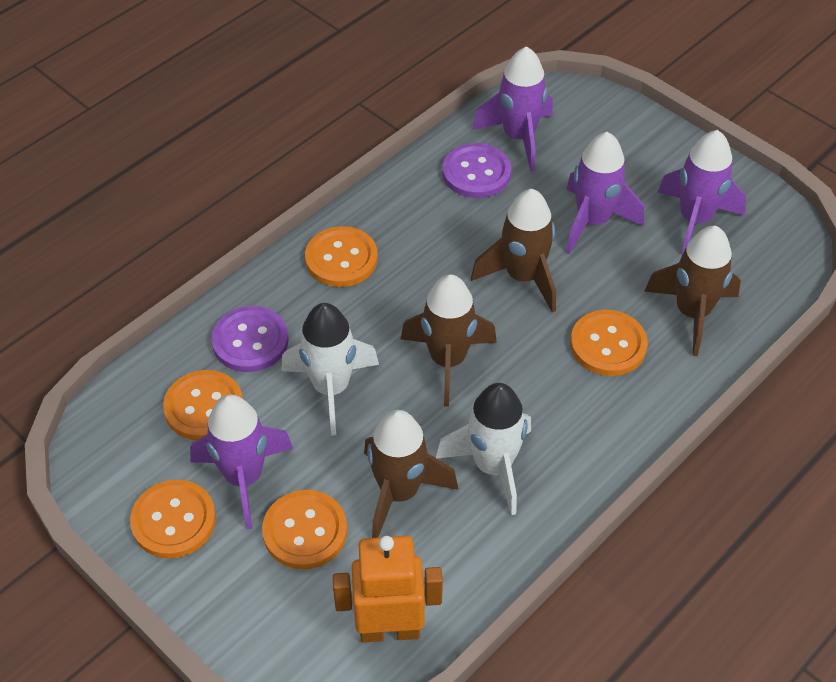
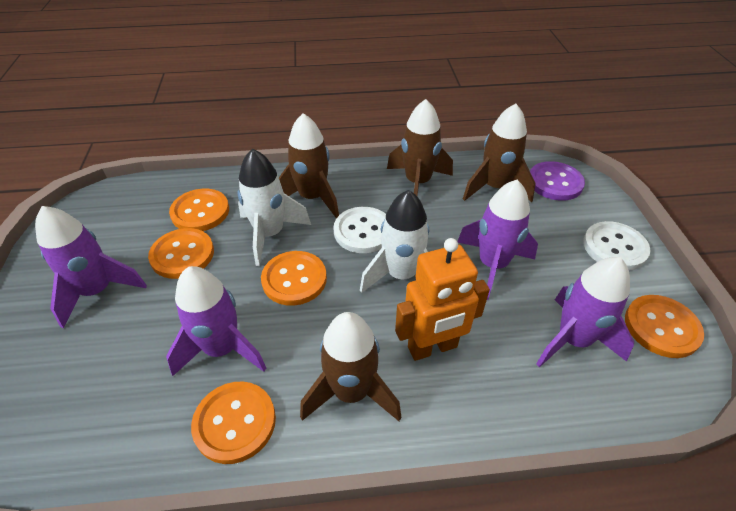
purple button: [211,306,289,372] [442,143,511,198] = 2 -> [530,161,585,201] = 1
white button: none = 0 -> [333,207,386,253] [583,221,650,271] = 2

